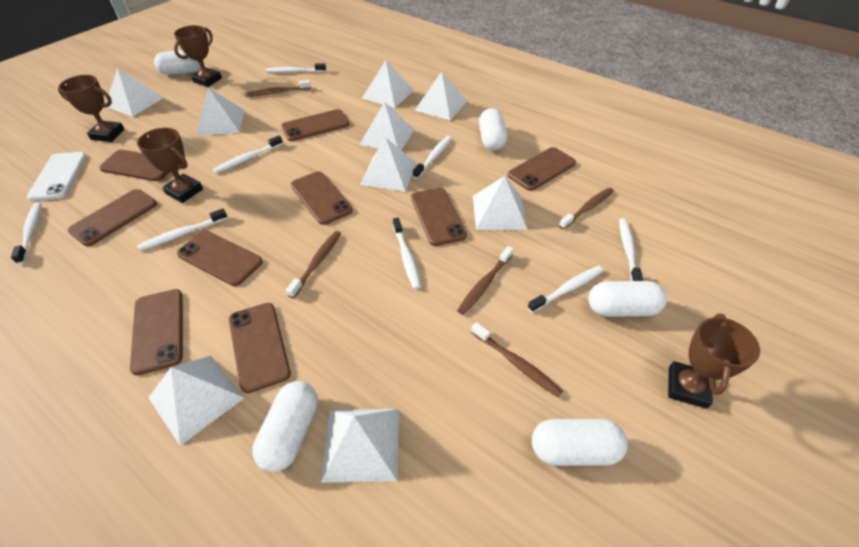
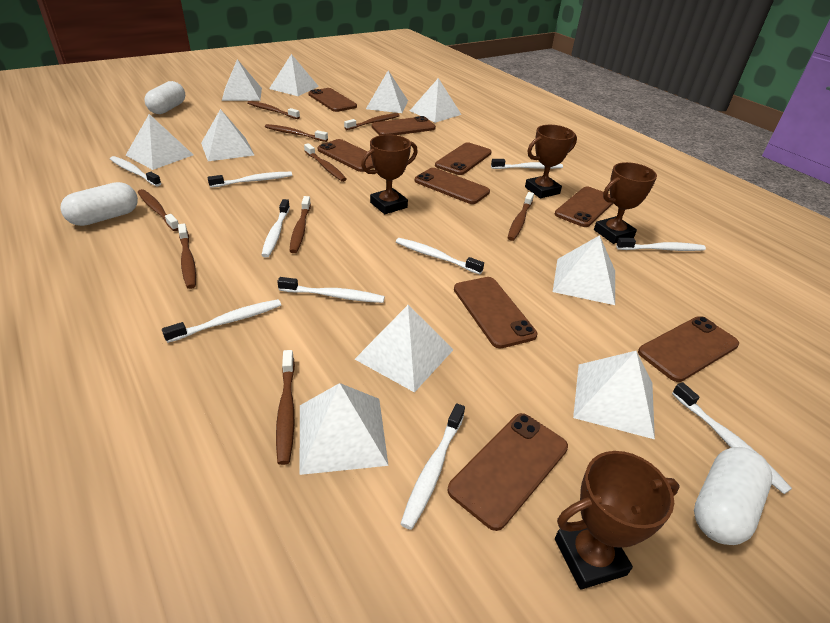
brown toothbrush: [246,80,311,97] [286,231,341,298] [457,246,514,314] [471,322,563,397] [559,187,614,230] = 5 -> [138,189,179,231] [178,223,196,289] [247,101,300,119] [265,124,328,142] [276,350,295,465] [290,196,311,253] [304,143,347,182] [344,113,400,130] [508,192,534,241] = 9
white capsule: [154,50,201,75] [252,381,318,472] [479,108,507,151] [532,419,628,466] [588,281,667,317] = 5 -> [60,182,138,226] [144,81,185,114] [694,447,772,545] = 3
white phone: [27,152,87,201] = 1 -> none = 0
white pyramid: [106,68,164,117] [148,356,244,446] [196,88,244,136] [321,409,399,483] [359,102,415,150] [360,138,416,192] [362,60,414,108] [414,72,467,120] [473,176,527,230] = 9 -> [125,114,193,170] [201,109,254,161] [222,59,262,101] [269,54,319,96] [300,383,389,475] [355,305,454,393] [366,71,408,113] [410,78,462,123] [553,235,615,305] [573,351,655,439] = 10
white toothbrush: [11,202,41,264] [137,208,228,251] [213,135,283,173] [265,63,326,73] [393,218,421,289] [413,136,452,179] [528,266,603,313] [619,218,643,281] = 8 -> [110,156,161,186] [162,299,281,343] [207,172,292,188] [261,199,290,258] [277,277,385,303] [396,238,484,274] [400,403,465,530] [491,159,563,169] [616,238,706,251] [672,382,792,494] = 10

